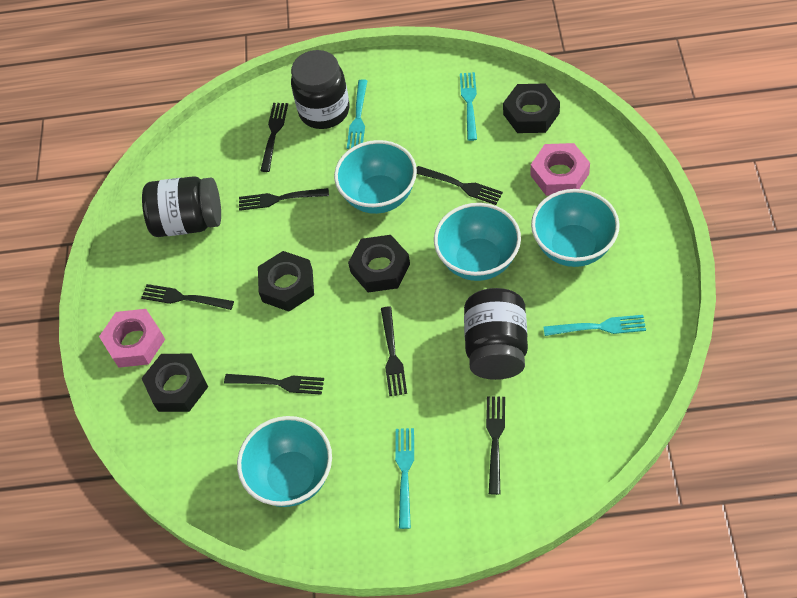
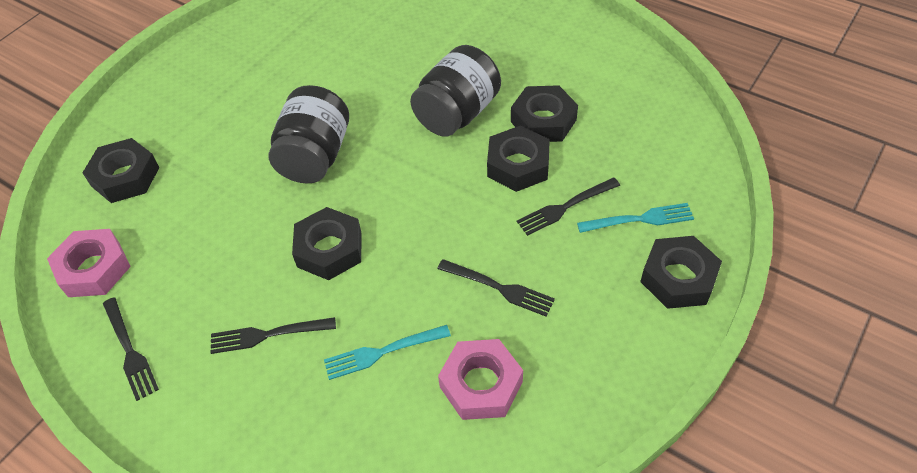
black fork: [141,284,234,310] [224,374,324,395] [239,188,329,211] [260,103,288,172] [381,306,407,397] [417,166,503,205] [486,396,505,495] = 7 -> [103,297,159,401] [211,317,336,354] [437,259,555,317] [516,178,620,236] = 4
black jar: [142,176,221,237] [291,50,349,129] [464,288,528,380] = 3 -> [269,85,349,183] [410,45,501,137] = 2
black nut: [142,354,208,412] [258,251,314,312] [348,235,410,292] [503,84,560,133] = 4 -> [83,138,160,203] [292,207,361,280] [487,126,550,192] [511,85,578,142] [640,236,722,309] = 5
turquoise bowl: [237,416,332,507] [334,140,417,214] [434,203,521,281] [531,189,620,267] = 4 -> none = 0
turquoise fork: [347,79,367,149] [395,428,414,529] [460,72,477,141] [544,315,646,336] = 4 -> [324,325,451,380] [577,203,694,233] = 2

